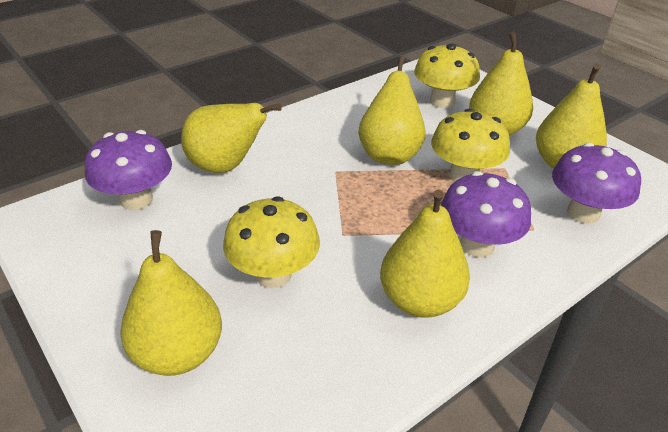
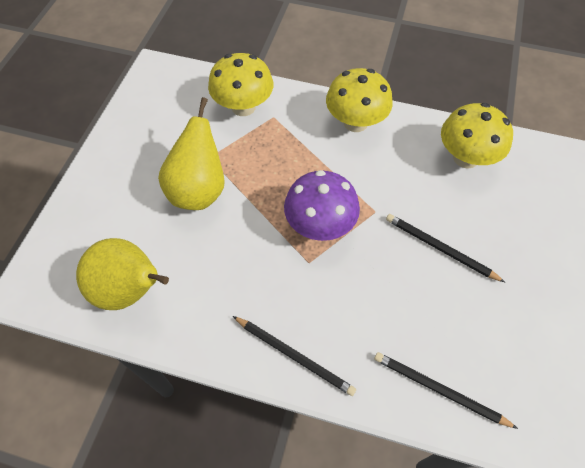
black pencil: none = 0 -> [233,316,356,396] [374,352,518,429] [386,214,505,282] = 3
purple mushroom: [85,130,172,210] [441,171,531,257] [552,143,641,224] = 3 -> [284,170,360,241] = 1
yellow pear: [120,230,222,376] [181,103,282,173] [358,56,426,165] [380,189,470,318] [469,31,533,136] [536,64,607,169] = 6 -> [76,238,169,310] [158,97,225,210] = 2

